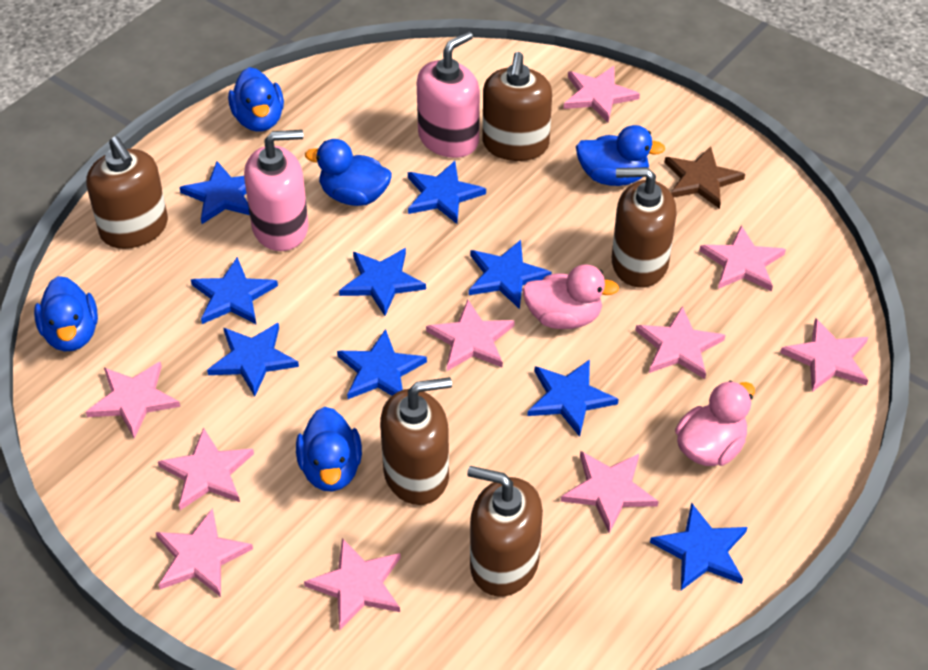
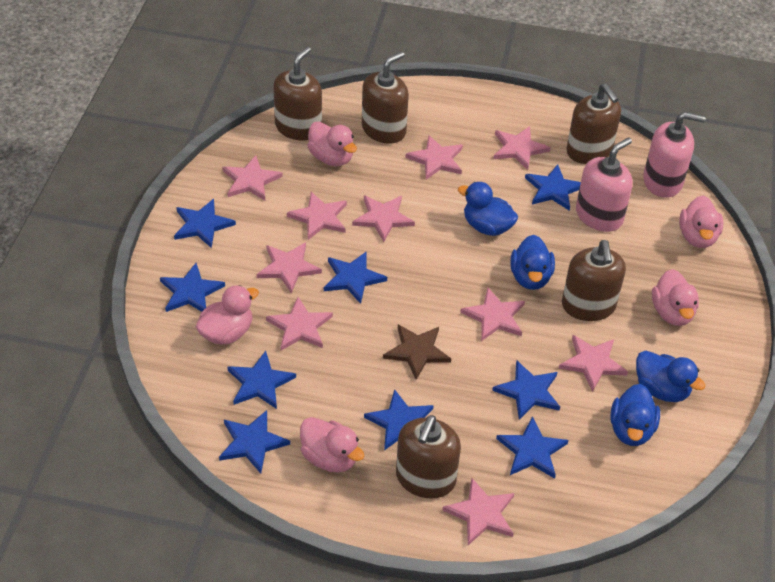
blue duck: [34,276,98,351] [228,67,284,132] [296,407,362,492] [305,139,392,206] [576,125,665,186] = 5 -> [458,182,518,236] [510,235,555,290] [610,384,660,446] [636,351,706,402] = 4
pink duck: [522,264,619,329] [675,381,755,466] = 2 -> [195,285,259,345] [300,417,364,472] [307,122,357,166] [652,269,699,326] [679,196,723,248] = 5

